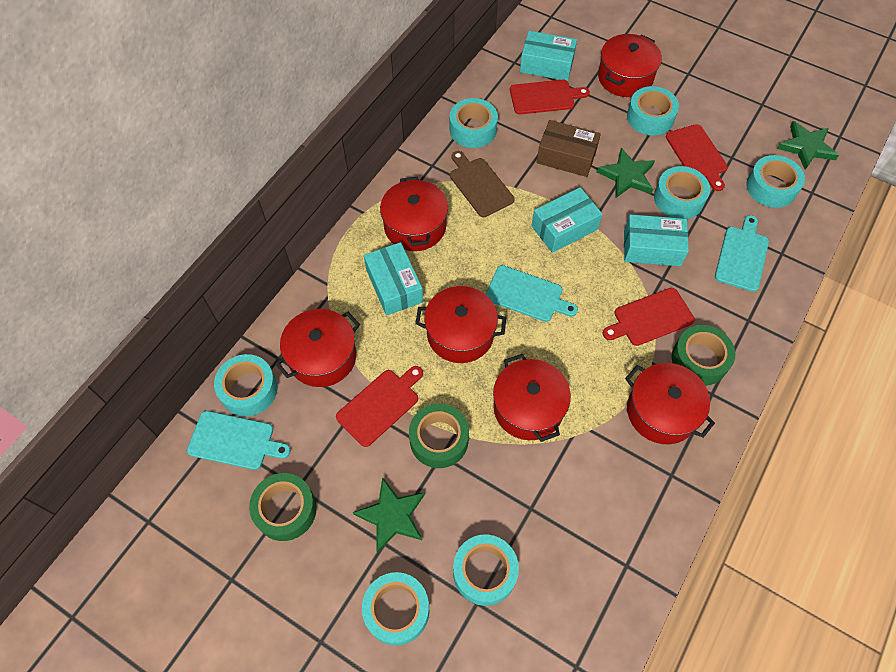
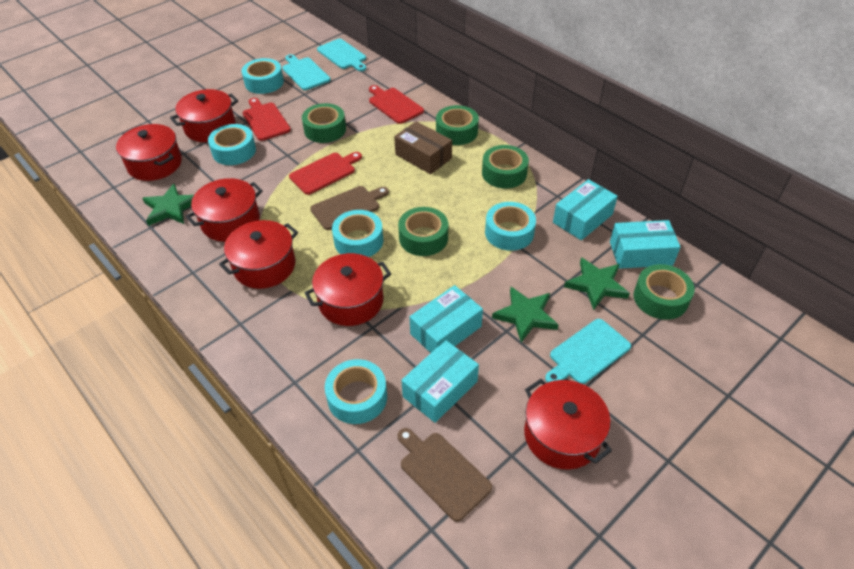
brown cutting board: [450,151,515,217] = 1 -> [310,186,389,230] [397,428,492,522] = 2
green tape: [249,473,317,541] [409,404,469,468] [672,325,736,386] = 3 -> [302,103,346,143] [398,207,448,256] [436,105,479,145] [482,145,529,188] [634,264,695,320] = 5
red cutting board: [336,366,423,447] [510,80,590,114] [603,288,695,346] [666,124,728,191] = 4 -> [243,98,291,141] [289,152,362,195] [369,85,424,124] = 3
turquoise tape: [214,354,277,417] [362,572,429,645] [450,98,498,148] [453,534,519,606] [627,86,679,136] [654,166,710,219] [746,155,805,208] = 7 -> [208,124,256,165] [242,58,284,94] [325,359,387,424] [332,210,383,257] [485,202,536,251] = 5

